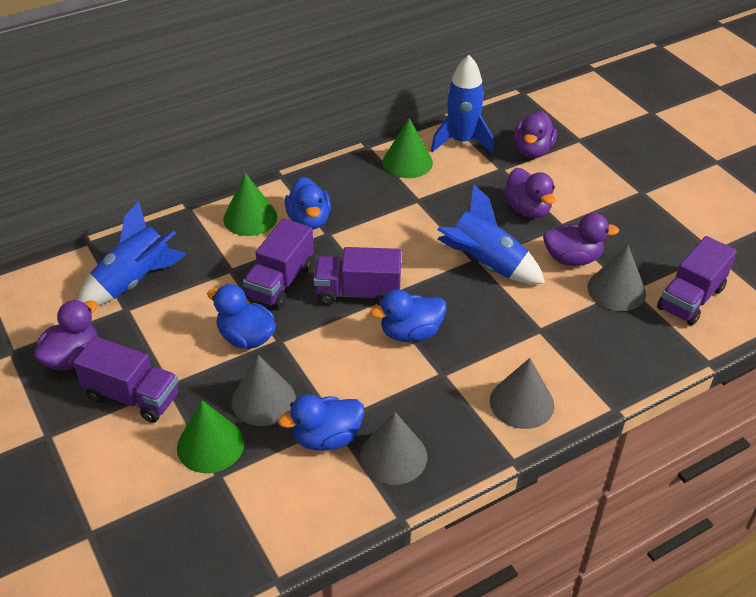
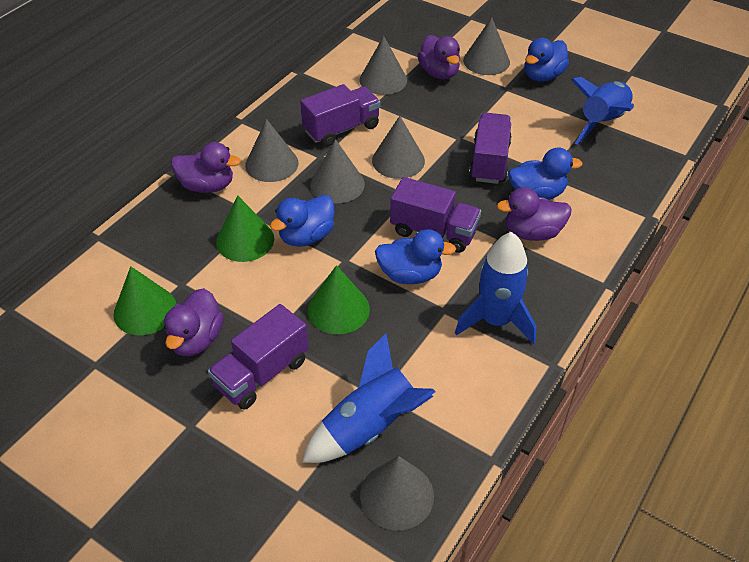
grey cone: [231,355,296,426] [360,412,427,485] [490,358,554,429] [588,245,646,311] = 4 -> [245,119,299,182] [310,139,365,203] [359,36,407,95] [360,456,434,530] [372,116,425,179] [463,17,510,75] = 6

